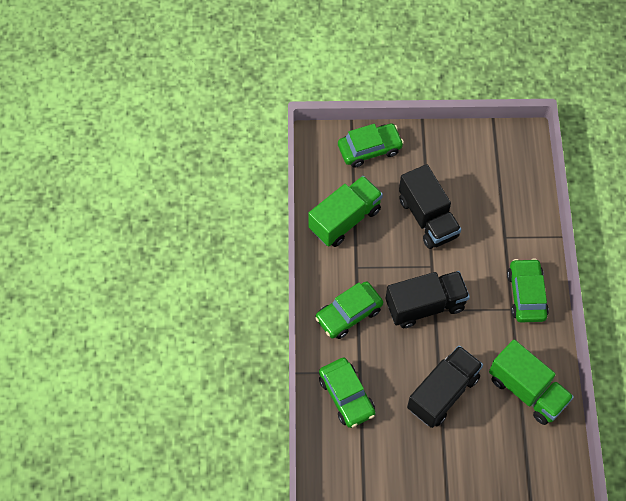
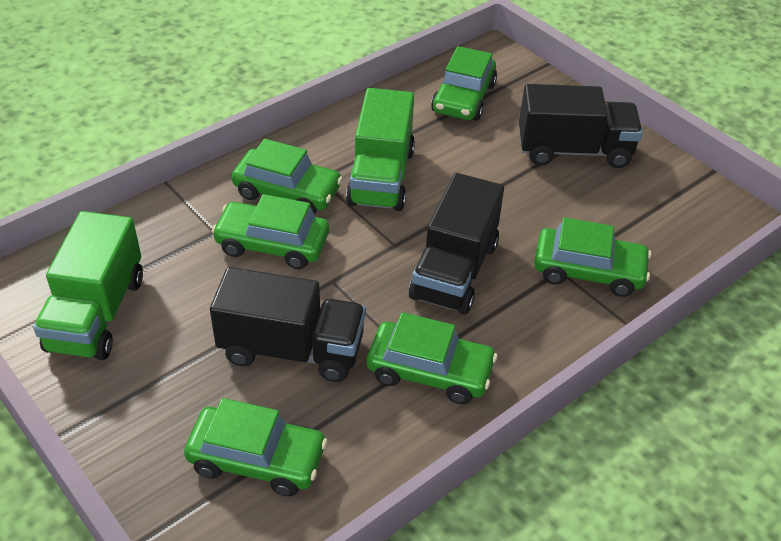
green car: [315,282,383,339] [319,358,375,428] [338,124,404,168] [507,258,549,322] = 4 -> [184,398,328,497] [212,194,329,269] [232,139,343,214] [367,312,497,404] [431,46,497,121] [534,217,651,297] = 6

